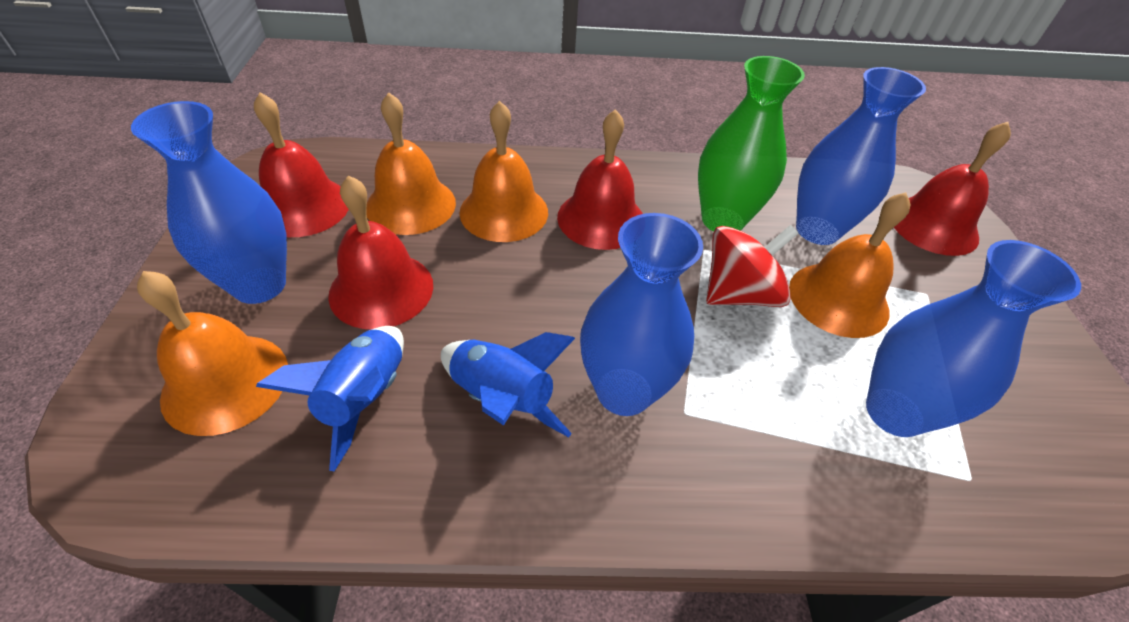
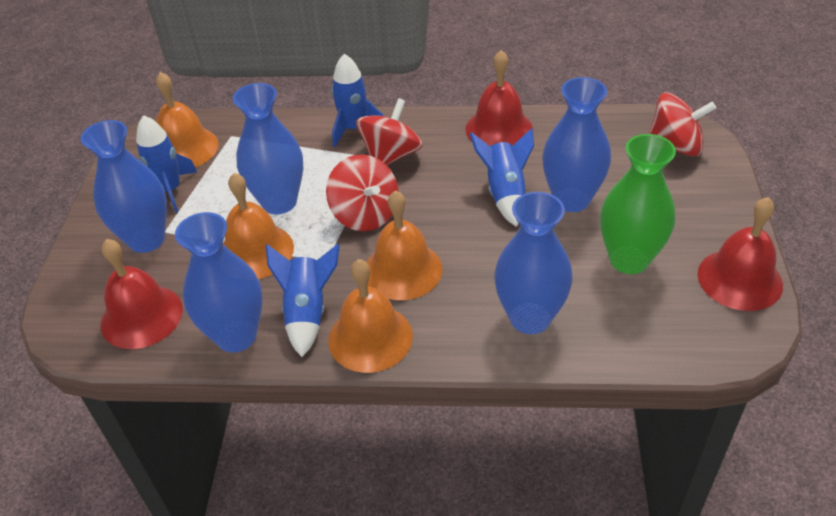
blue rocket: [256,326,404,471] [441,332,575,437] = 2 -> [136,115,197,213] [266,244,340,357] [331,54,383,147] [470,128,534,227] = 4
blue vase: [131,101,287,304] [580,213,703,416] [796,67,926,245] [866,240,1081,437] = 4 -> [81,120,167,253] [175,212,263,352] [233,83,303,214] [494,192,573,334] [542,77,611,212] = 5
red bell: [254,92,349,237] [328,175,433,329] [557,109,643,250] [894,122,1011,256] = 4 -> [100,239,183,349] [465,50,533,146] [698,197,783,311] = 3
red spinning top: [706,225,799,307] = 1 -> [326,155,399,231] [356,98,423,165] [649,92,716,156] = 3

